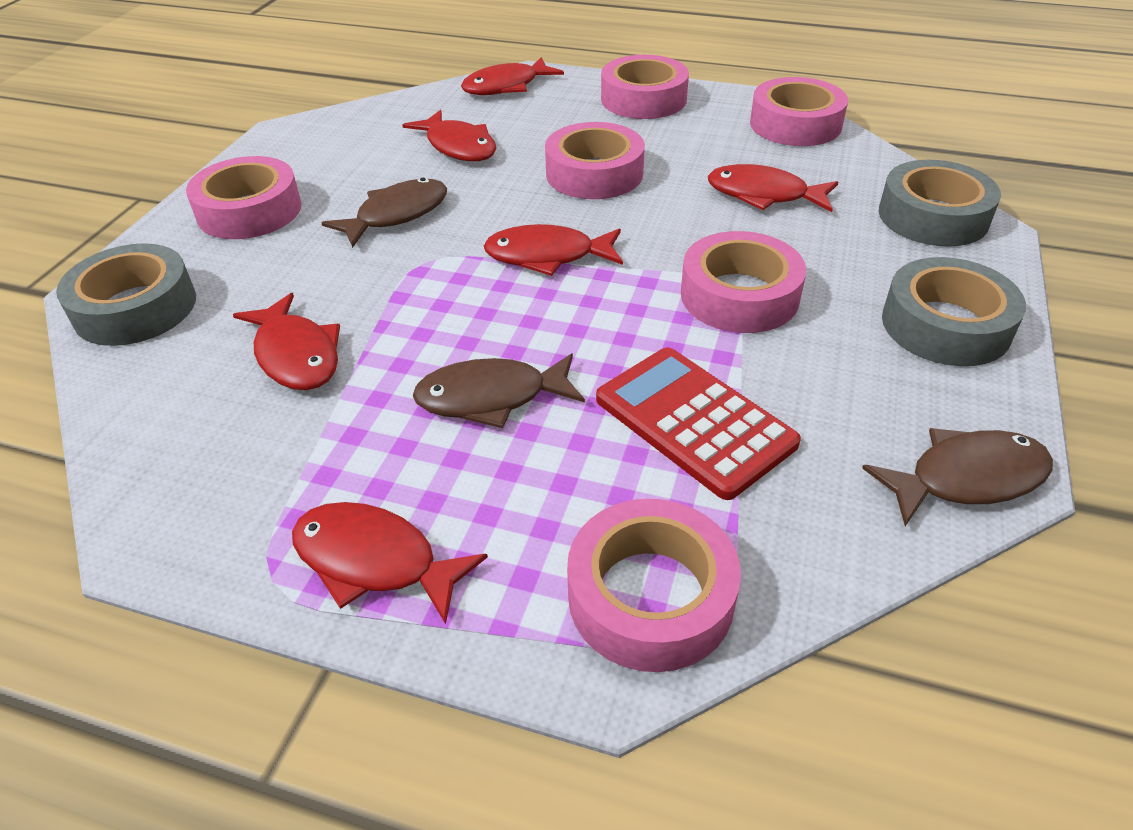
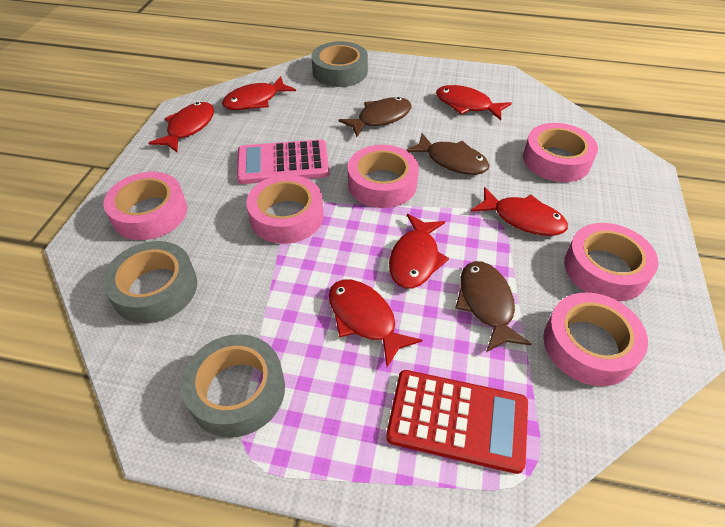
pink calculator: none = 0 -> [237,139,329,184] = 1

